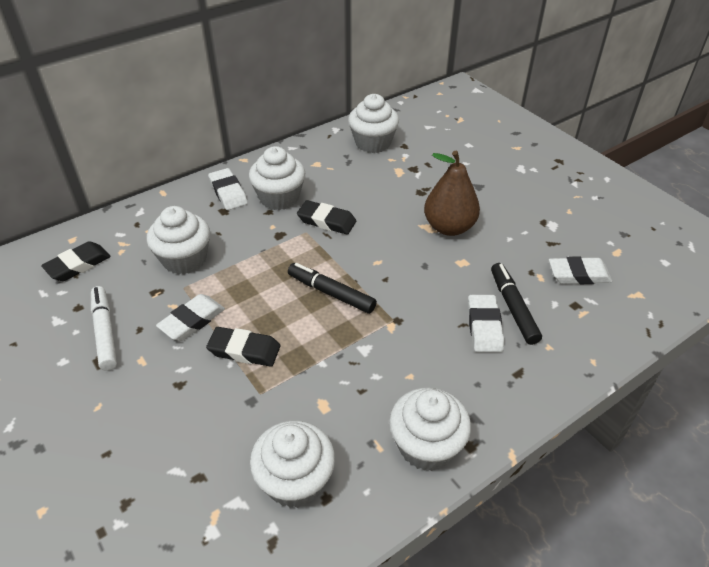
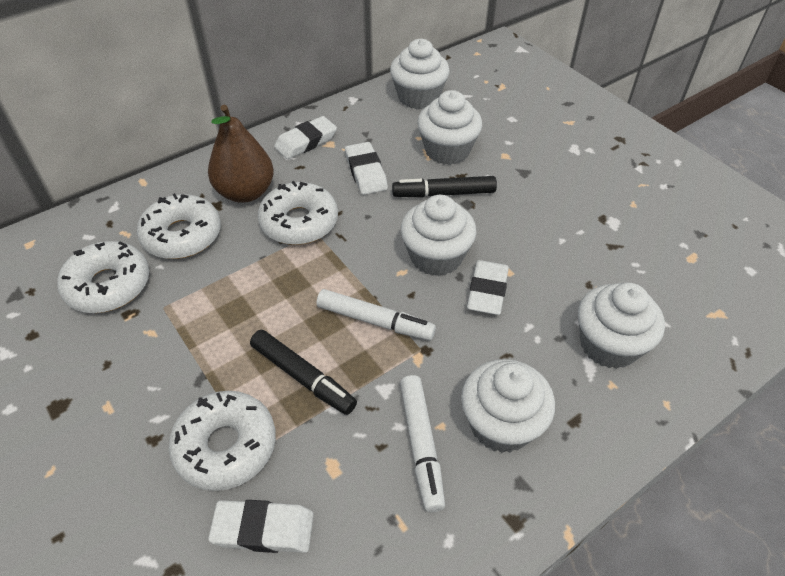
black eraser: [41,241,111,281] [206,327,280,367] [297,200,356,235] = 3 -> none = 0
white donut: none = 0 -> [57,241,149,313] [137,193,221,259] [169,391,276,491] [258,181,338,245] = 4
white marker: [91,286,117,371] = 1 -> [317,289,436,341] [400,375,445,512] = 2

